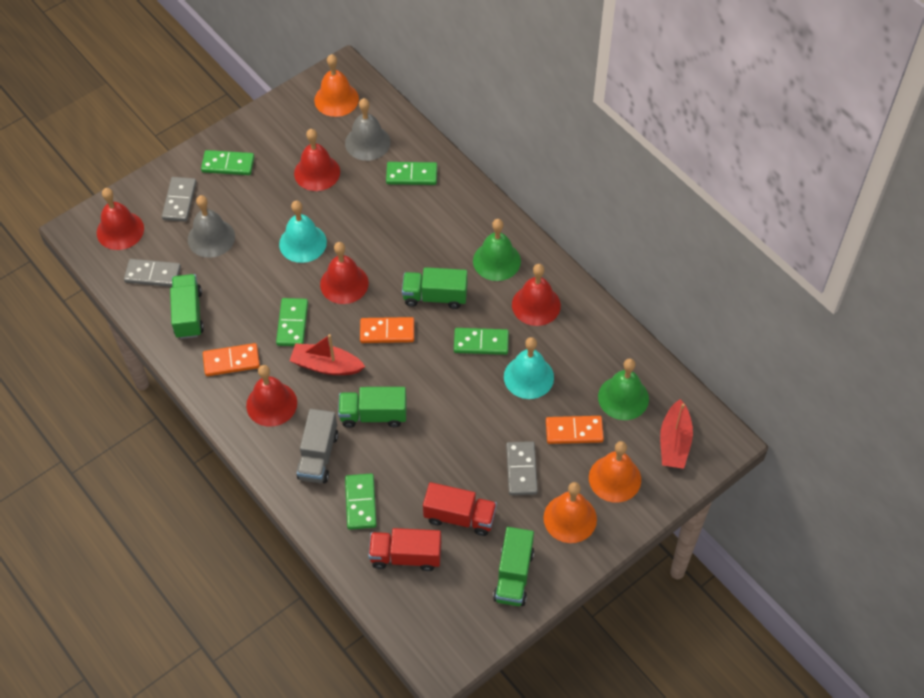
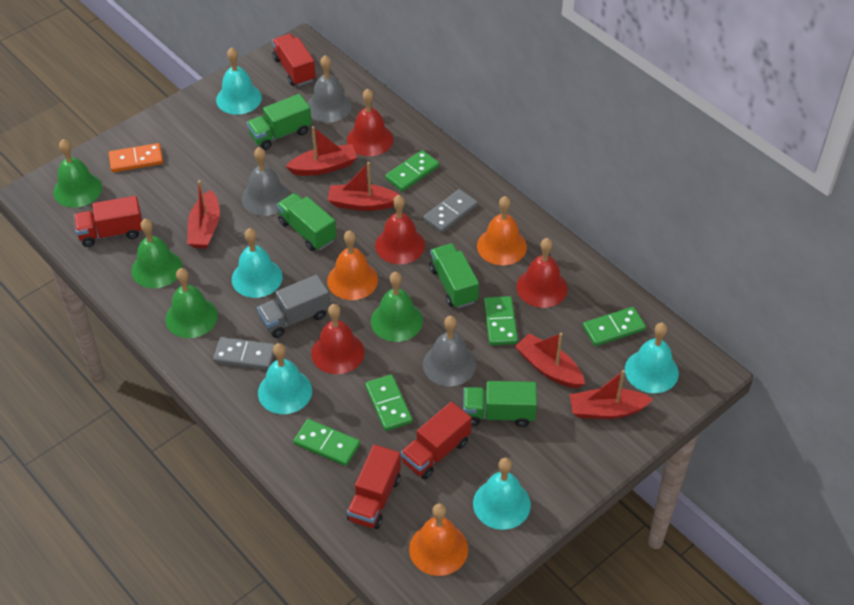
green bell: [473,219,521,281] [598,358,649,420] = 2 -> [53,139,102,208] [131,219,182,288] [165,268,218,338] [371,272,423,342] = 4
grey bell: [188,195,235,258] [345,98,391,161] = 2 -> [242,147,290,216] [307,55,352,122] [423,316,476,387] = 3
grey domino: [124,259,181,287] [162,177,196,222] [506,441,538,495] = 3 -> [213,337,275,370] [423,189,478,233] = 2
orange domino: [203,343,260,376] [360,317,414,343] [546,416,604,444] = 3 -> [109,143,163,172] = 1
red bell: [97,188,144,250] [246,365,297,427] [294,129,340,191] [320,242,369,304] [512,264,561,326] = 5 -> [311,304,365,374] [347,89,393,156] [375,195,425,264] [516,238,568,308] = 4
red boat: [290,334,365,375] [660,399,693,469] = 2 -> [187,180,220,249] [285,126,357,176] [328,162,399,211] [515,333,585,388] [570,370,653,419] = 5
red truck: [368,528,441,571] [423,482,497,536] = 2 -> [74,196,142,247] [272,34,316,86] [347,445,401,529] [401,402,472,479] = 4
turquoise bell: [279,200,327,263] [504,337,554,399] = 2 -> [216,47,262,115] [232,228,282,298] [258,343,312,414] [473,457,531,530] [625,322,679,393] = 5

